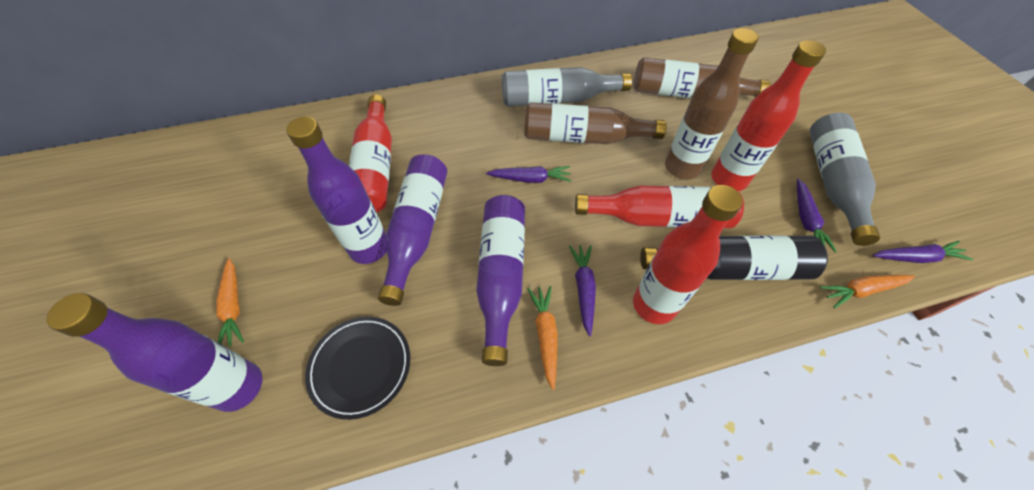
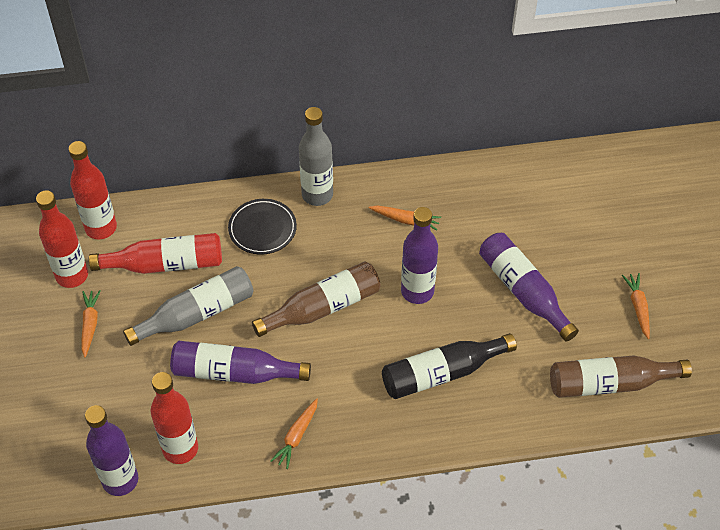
brown bottle: [524,103,667,144] [634,57,771,98] [665,28,759,179] = 3 -> [252,261,381,337] [550,355,692,398] = 2
orange carrot: [216,258,244,347] [528,286,558,390] [820,275,915,308] = 3 -> [82,290,101,357] [270,398,318,469] [369,206,441,230] [622,273,650,339] = 4
purple carrot: [486,166,571,183] [569,245,596,337] [797,179,837,252] [873,241,973,263] = 4 -> none = 0

